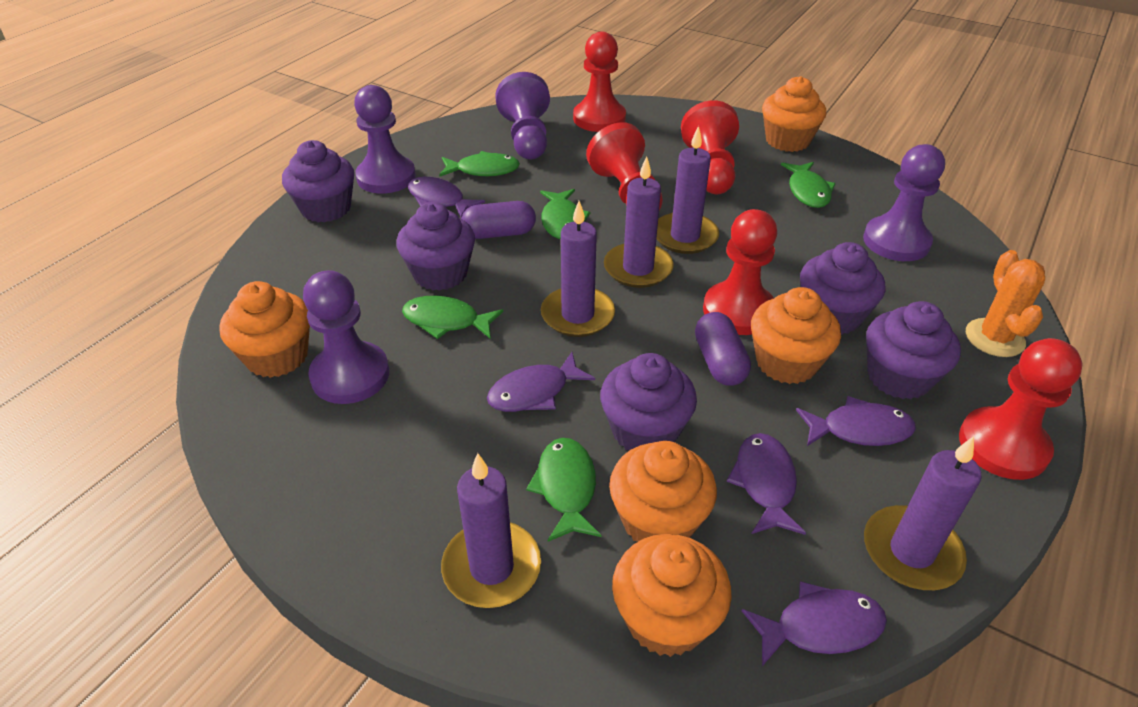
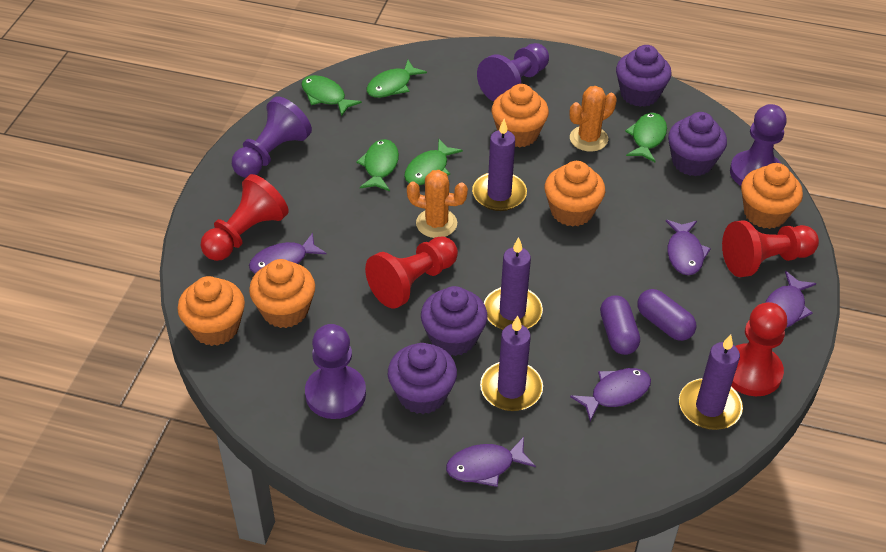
orange cactus: [966,250,1045,357] = 1 -> [407,170,468,238] [570,86,617,152] = 2
purple candle: [441,453,541,608] [541,201,615,337] [604,156,674,288] [656,126,719,254] [864,436,981,590] = 5 -> [472,119,527,211] [480,316,543,411] [484,237,543,330] [679,334,743,430] = 4
purple cupcake: [282,140,354,222] [396,202,475,291] [600,353,697,450] [800,242,885,335] [866,301,961,399] = 5 -> [388,343,457,414] [421,286,487,356] [616,45,671,107] [668,112,727,176] = 4
red pawn: [573,32,626,132] [586,122,663,211] [681,101,739,194] [703,209,777,335] [959,338,1083,480] = 5 -> [200,174,289,261] [365,236,458,309] [722,220,819,277] [731,302,787,396] = 4

